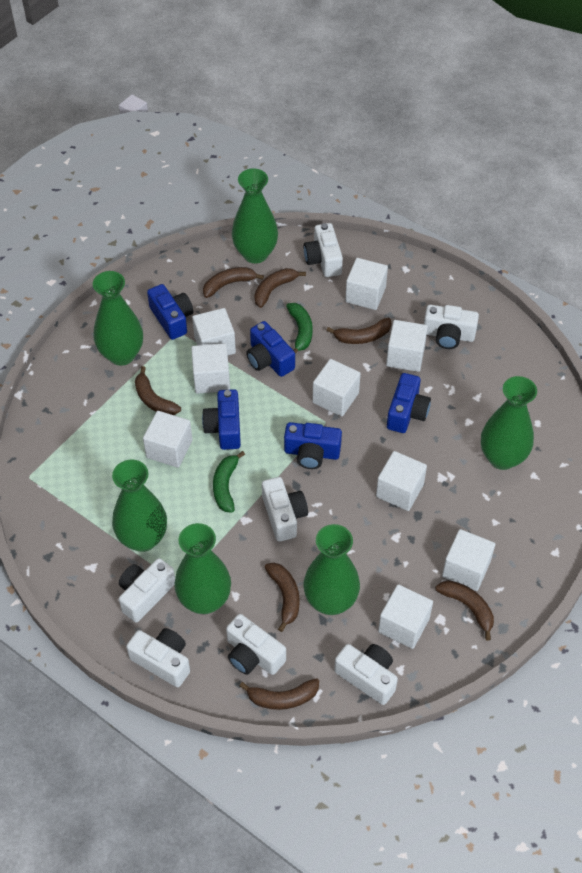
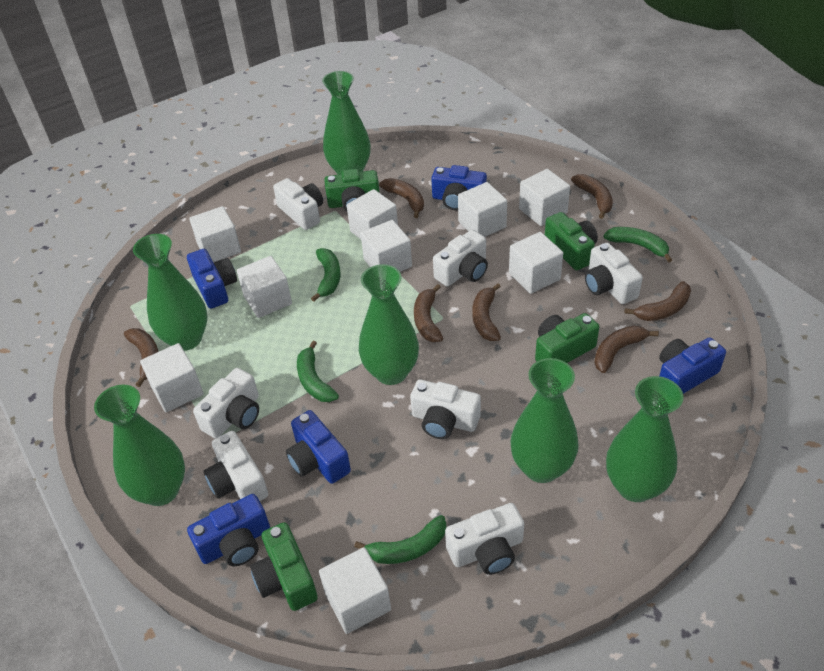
green banana: [213,451,245,513] [286,303,313,354] = 2 -> [297,341,339,402] [311,248,341,302] [354,515,446,564] [604,227,672,262] = 4
green camera: none = 0 -> [250,522,318,611] [324,169,380,212] [535,313,599,363] [545,212,598,270] = 4

